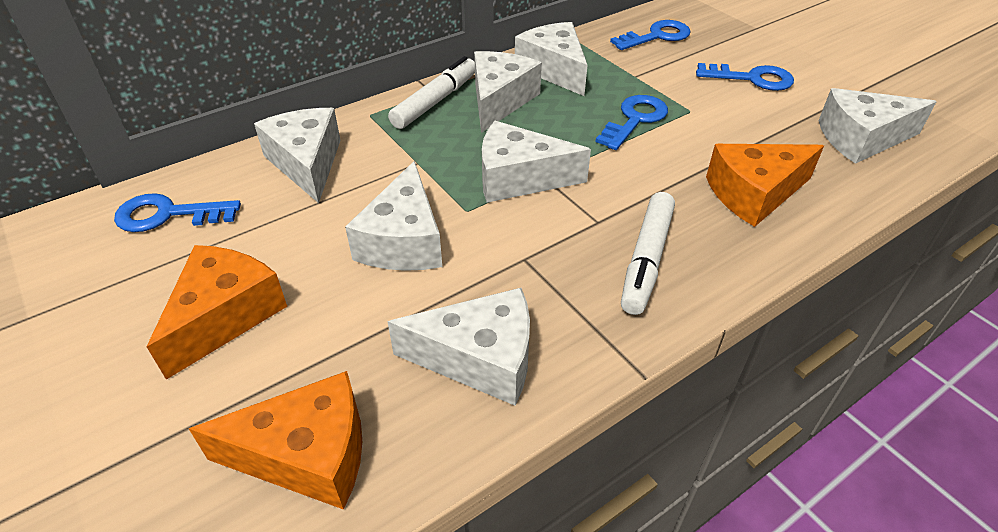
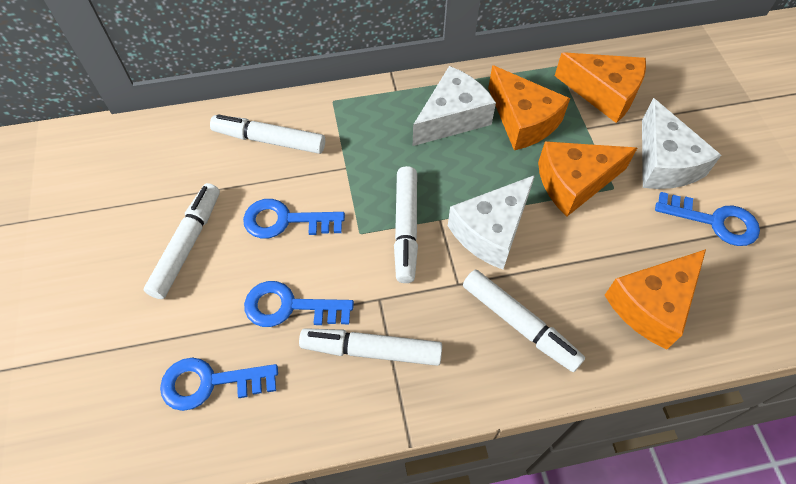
orange cheese: [147,245,287,380] [189,371,362,510] [706,144,824,227] = 3 -> [488,65,570,150] [538,141,637,216] [555,52,646,123] [604,249,706,349] = 4
white cheese: [254,108,341,203] [345,161,442,271] [387,288,530,406] [474,51,542,133] [482,121,591,203] [515,22,588,96] [819,88,937,164] = 7 -> [413,66,496,146] [448,175,535,270] [642,98,721,189] = 3
white marker: [388,56,475,129] [621,192,675,315] = 2 -> [144,183,220,299] [210,114,325,154] [299,328,442,366] [394,166,418,283] [463,270,585,372] = 5

